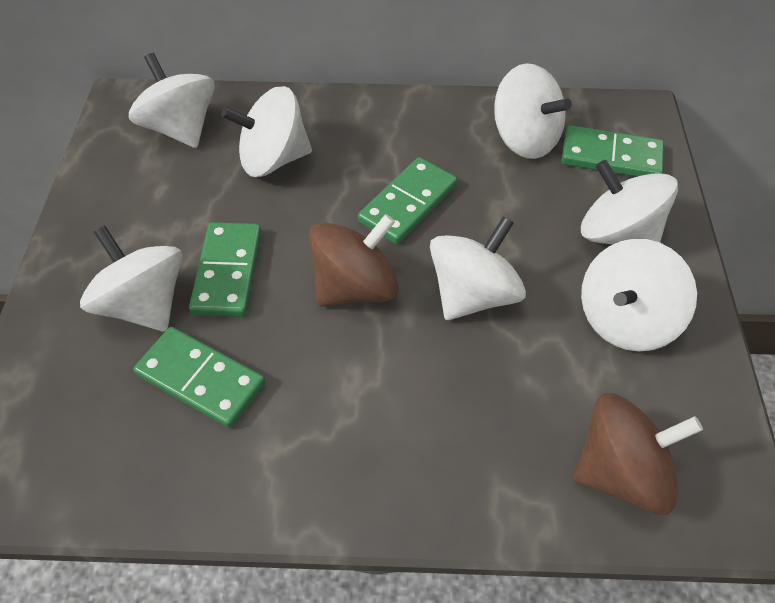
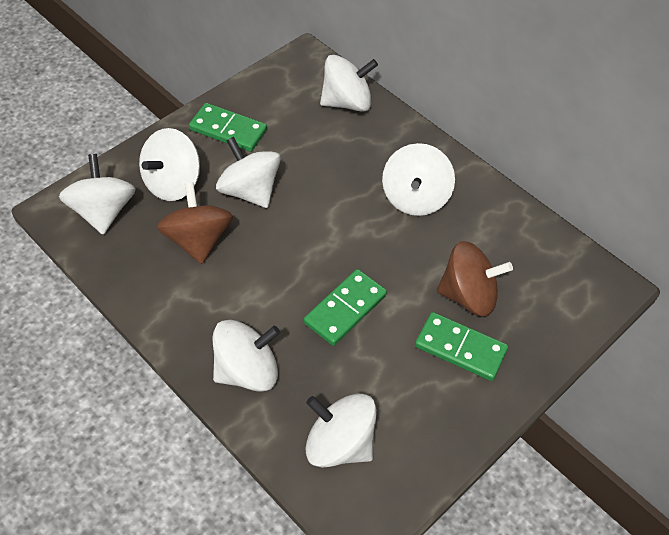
green domino: [134,327,265,428] [189,222,261,317] [358,157,457,244] [561,125,664,177] = 4 -> [189,103,267,152] [304,269,387,346] [415,312,508,381] = 3

